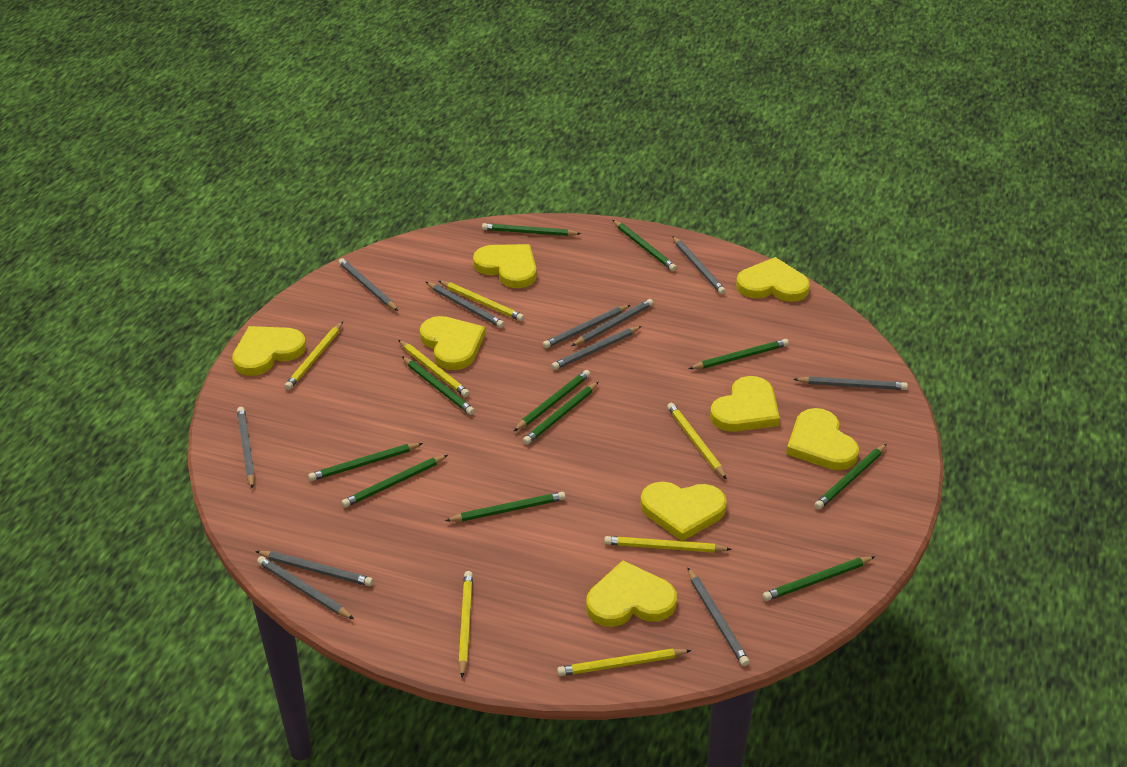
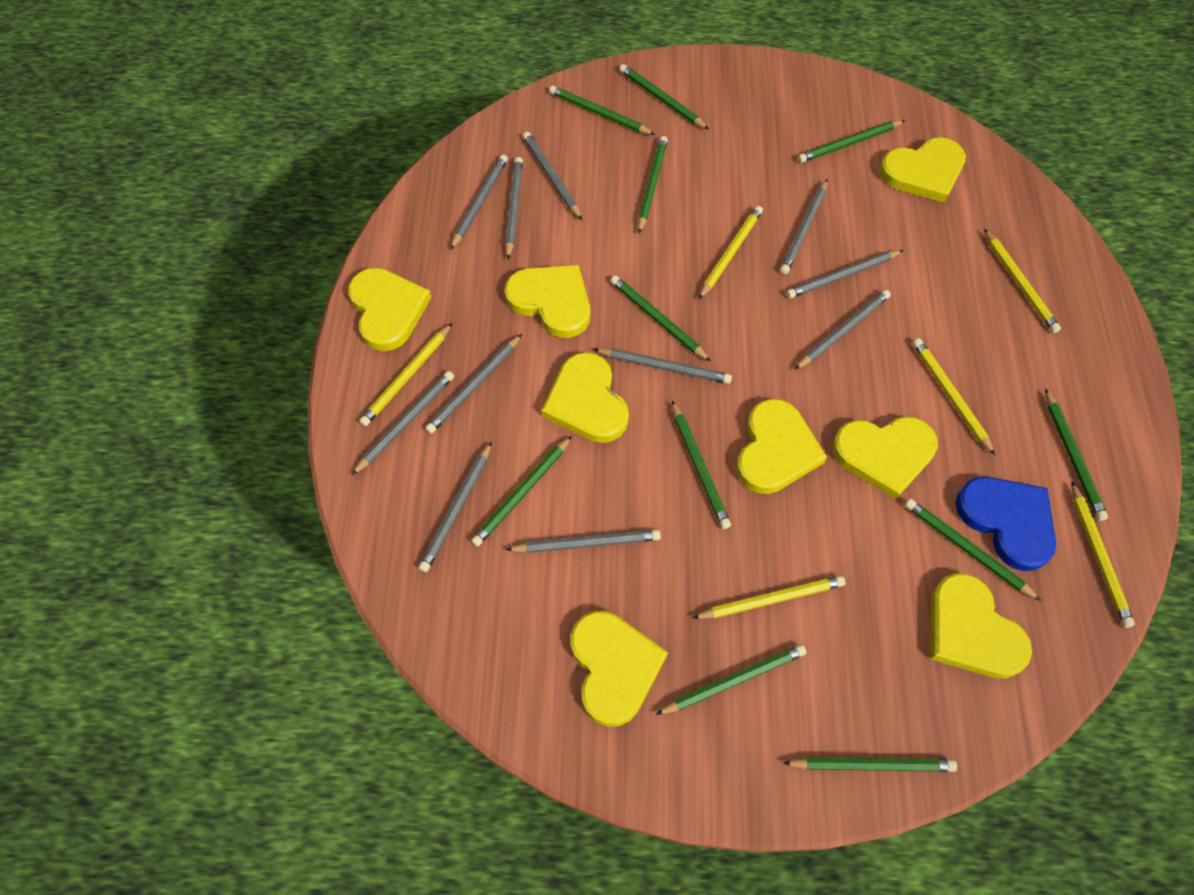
blue heart: none = 0 -> [955,477,1056,571] = 1
yellow pencil: [284,322,343,390] [398,340,470,397] [439,281,524,321] [458,571,473,678] [557,648,691,676] [604,536,732,553] [667,403,727,479] = 7 -> [359,323,452,426] [693,576,845,619] [699,206,763,299] [913,338,995,455] [984,229,1061,333] [1072,481,1135,628] = 6

